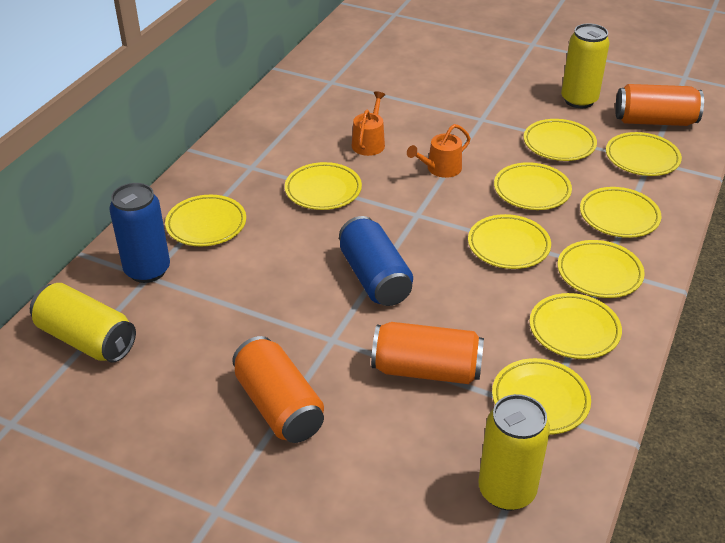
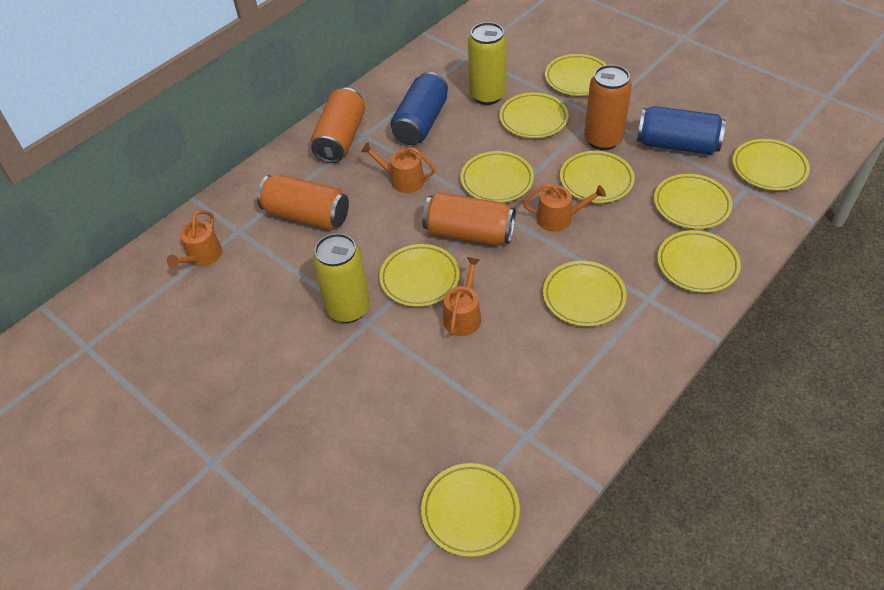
orange can: [232,336,324,443] [371,322,484,384] [615,84,704,126] = 3 -> [257,174,349,230] [311,88,365,163] [422,192,516,246] [584,65,632,150] = 4
orange watering can: [352,91,385,156] [407,124,471,178] = 2 -> [167,210,222,268] [361,142,436,193] [443,257,481,336] [523,183,606,232] = 4
yellow can: [30,283,136,363] [478,394,550,511] [561,23,610,108] = 3 -> [313,233,370,323] [468,22,507,105] = 2

